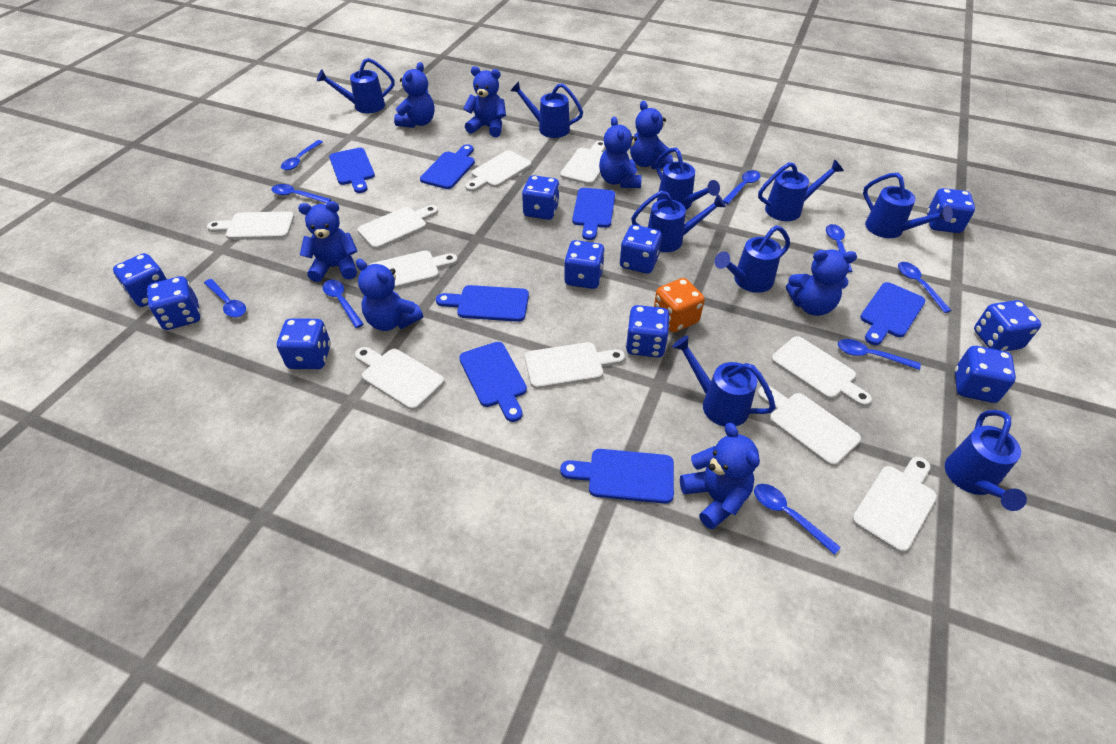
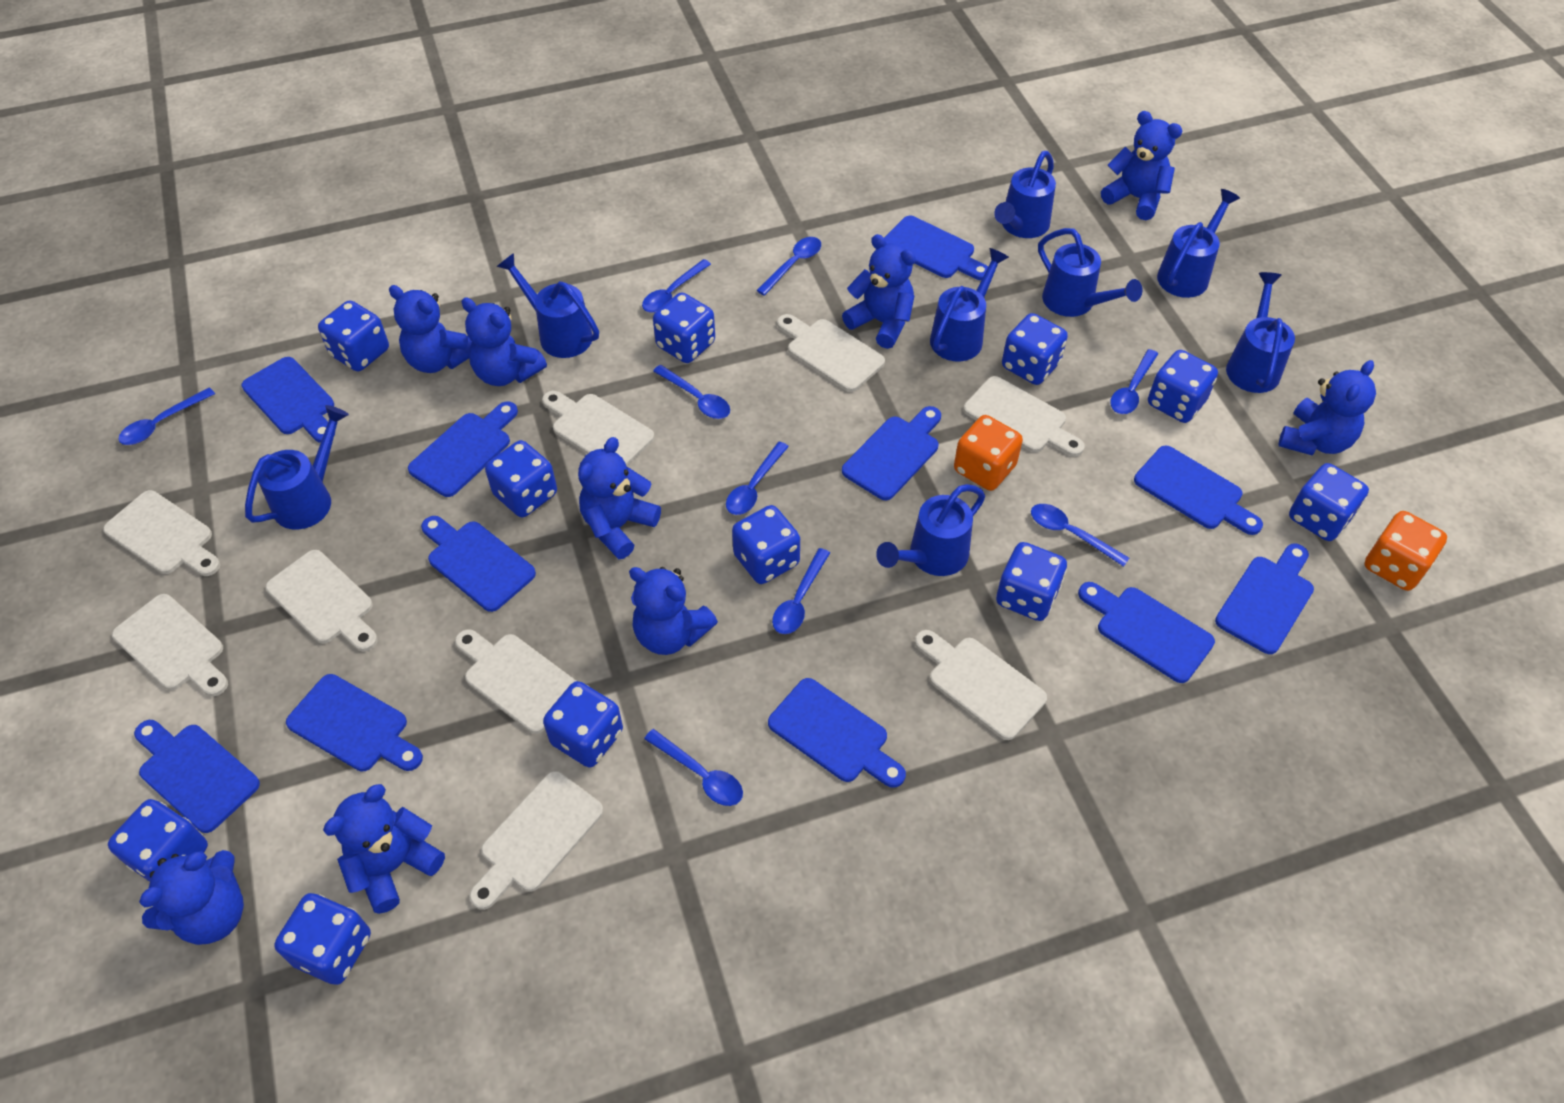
blue cutting board: [329,148,375,193] [420,144,475,189] [436,285,529,322] [459,342,527,422] [560,449,674,504] [572,188,615,240] [860,282,926,345] = 7 -> [134,720,260,833] [241,357,335,443] [286,674,423,772] [408,401,518,497] [421,516,536,612] [768,678,906,788] [842,406,941,500] [884,216,988,280] [1078,582,1215,683] [1134,445,1263,535] [1215,543,1314,654] = 11
blue dice: [113,253,167,307] [147,276,200,330] [277,318,331,369] [522,175,560,220] [564,240,605,289] [620,225,662,274] [626,305,670,358] [927,188,975,233] [955,346,1016,403] [974,300,1041,351] = 10 -> [108,799,208,882] [274,893,371,985] [318,300,389,372] [485,440,557,517] [543,681,623,768] [653,292,715,363] [732,505,800,584] [996,542,1067,621] [1002,313,1068,385] [1148,350,1218,423] [1289,463,1369,541] = 11
blue teddy bear: [298,201,357,282] [356,259,423,331] [394,62,435,128] [463,66,506,137] [599,116,642,188] [630,101,673,169] [680,423,760,529] [786,249,857,316] = 8 -> [139,850,244,945] [323,784,445,914] [389,285,472,373] [461,297,547,386] [578,437,661,559] [629,567,718,655] [842,234,916,349] [1101,111,1182,220] [1278,360,1376,455] = 9
blue watering can: [317,58,395,113] [510,81,583,138] [631,191,726,252] [656,147,720,210] [672,335,776,427] [714,225,790,293] [758,159,844,221] [863,173,953,238] [945,410,1027,511] = 9 -> [245,405,349,530] [497,253,599,358] [876,484,985,576] [930,248,1009,361] [994,151,1056,238] [1038,228,1142,317] [1157,189,1240,298] [1226,272,1295,393] = 8
orange dice: [654,278,705,332] = 1 -> [954,415,1023,491] [1364,511,1447,591] = 2
white cutting board: [207,211,294,240] [355,347,445,410] [357,205,438,249] [370,251,458,289] [465,150,532,192] [525,342,625,389] [560,141,606,185] [758,386,861,466] [771,336,872,407] [852,457,937,553] = 10 -> [103,490,220,576] [112,594,228,697] [266,550,378,652] [455,629,576,734] [469,771,604,910] [542,391,654,466] [777,314,885,392] [915,630,1047,740] [964,376,1085,457] = 9

